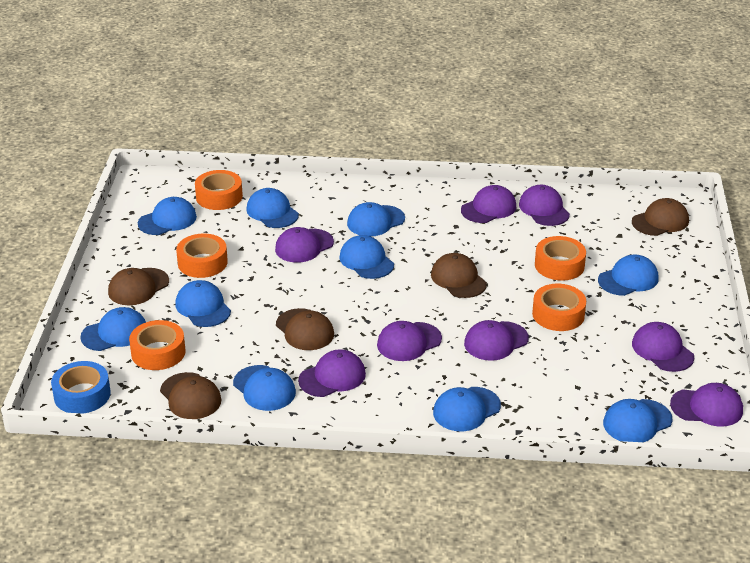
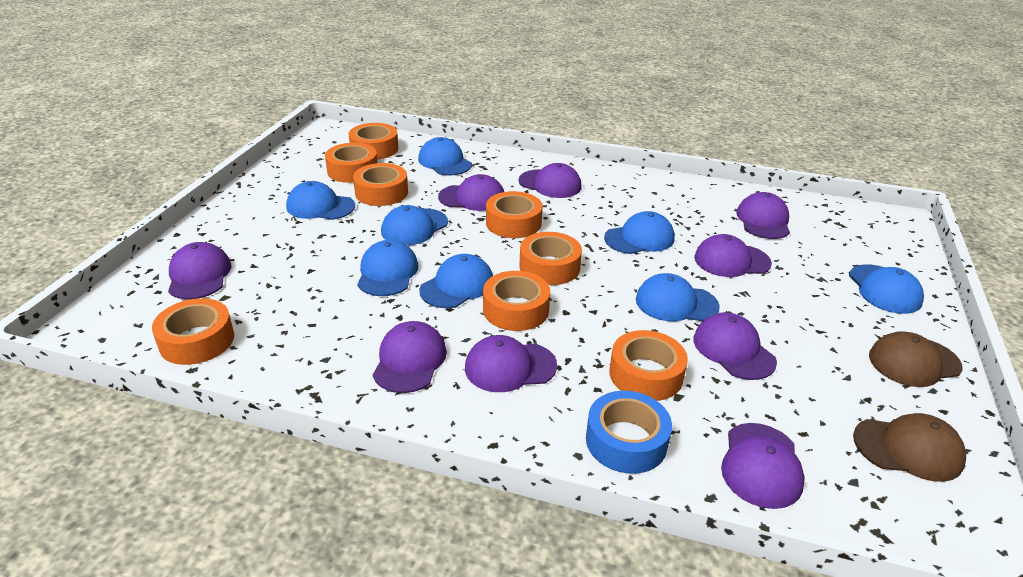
blue cap: [80,307,146,351] [138,197,197,235] [175,280,231,327] [233,365,296,411] [246,188,299,228] [339,235,394,279] [347,202,405,236] [433,387,501,431] [598,255,659,296] [603,399,672,442] = 10 -> [286,181,355,220] [357,240,418,296] [381,205,448,245] [418,137,472,176] [419,254,493,308] [604,211,675,254] [636,273,720,321] [849,264,924,314] = 8
brown cap: [108,268,169,305] [160,372,221,419] [276,308,334,350] [431,253,487,298] [632,198,689,236] = 5 -> [853,413,966,482] [869,331,962,387] = 2
orange tape: [129,320,186,370] [176,233,228,278] [195,170,243,210] [532,284,586,331] [535,236,586,281] = 5 -> [152,298,234,365] [325,143,378,183] [349,123,398,160] [353,163,408,206] [483,271,550,331] [486,191,543,238] [519,232,582,285] [609,330,688,401] = 8
purple cap: [275,227,334,263] [298,349,366,397] [377,321,442,361] [461,185,516,223] [464,320,529,361] [519,185,570,226] [632,322,694,372] [670,383,743,426] = 8 -> [168,242,231,299] [373,321,447,393] [438,174,504,211] [465,335,557,392] [519,163,581,198] [693,313,777,380] [694,234,772,277] [721,423,805,509] [736,192,790,239] = 9

